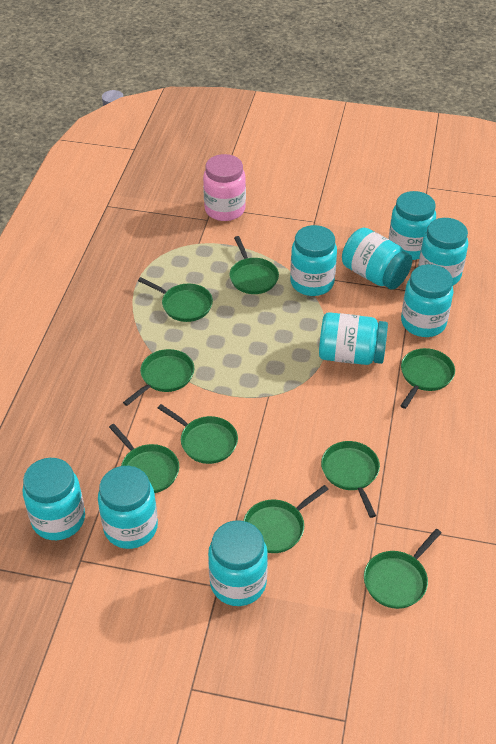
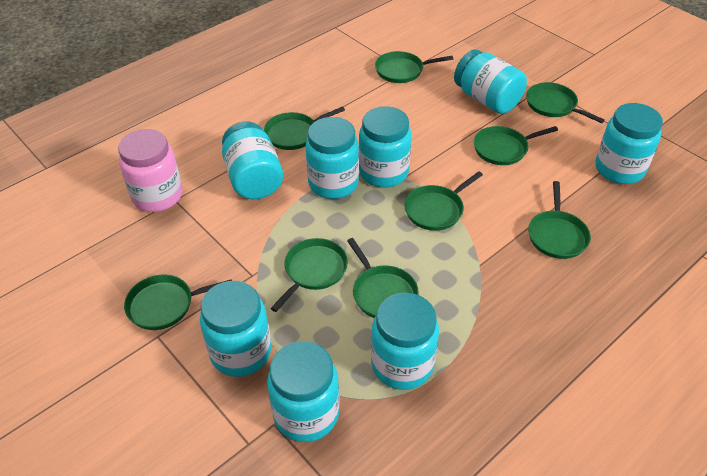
turquoise jar: [22,458,85,540] [98,466,158,549] [208,520,268,606] [290,225,337,296] [319,312,388,365] [342,228,412,290] [389,191,436,260] [401,264,454,337] [418,218,468,286] = 9 -> [200,281,271,377] [222,122,283,199] [267,341,340,442] [306,117,359,199] [359,106,411,188] [371,293,439,390] [454,49,527,114] [595,103,663,184] = 8

